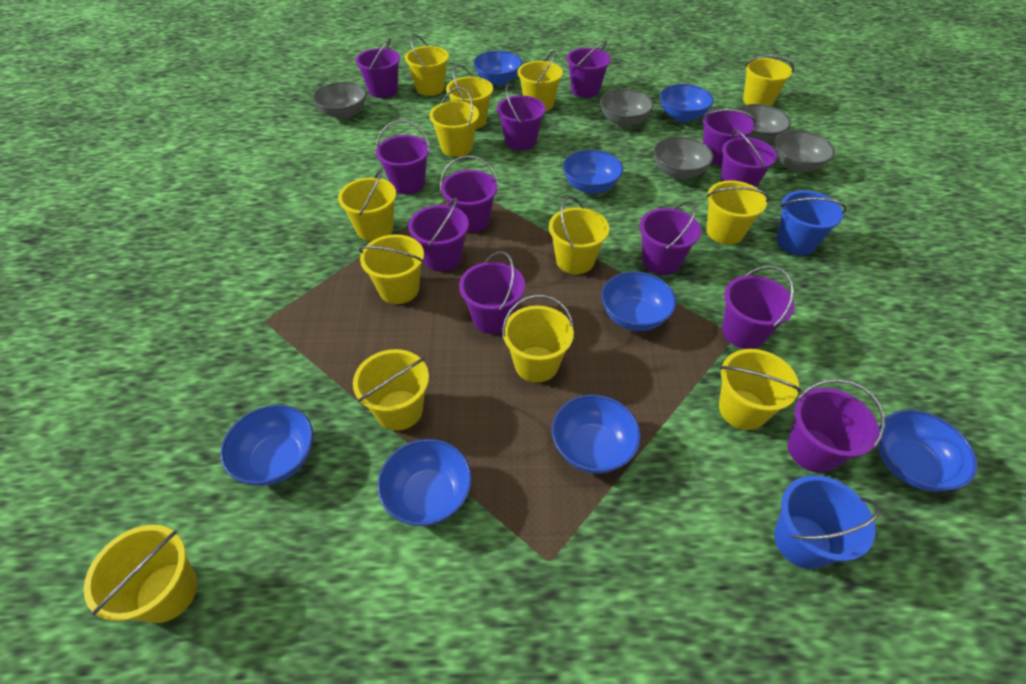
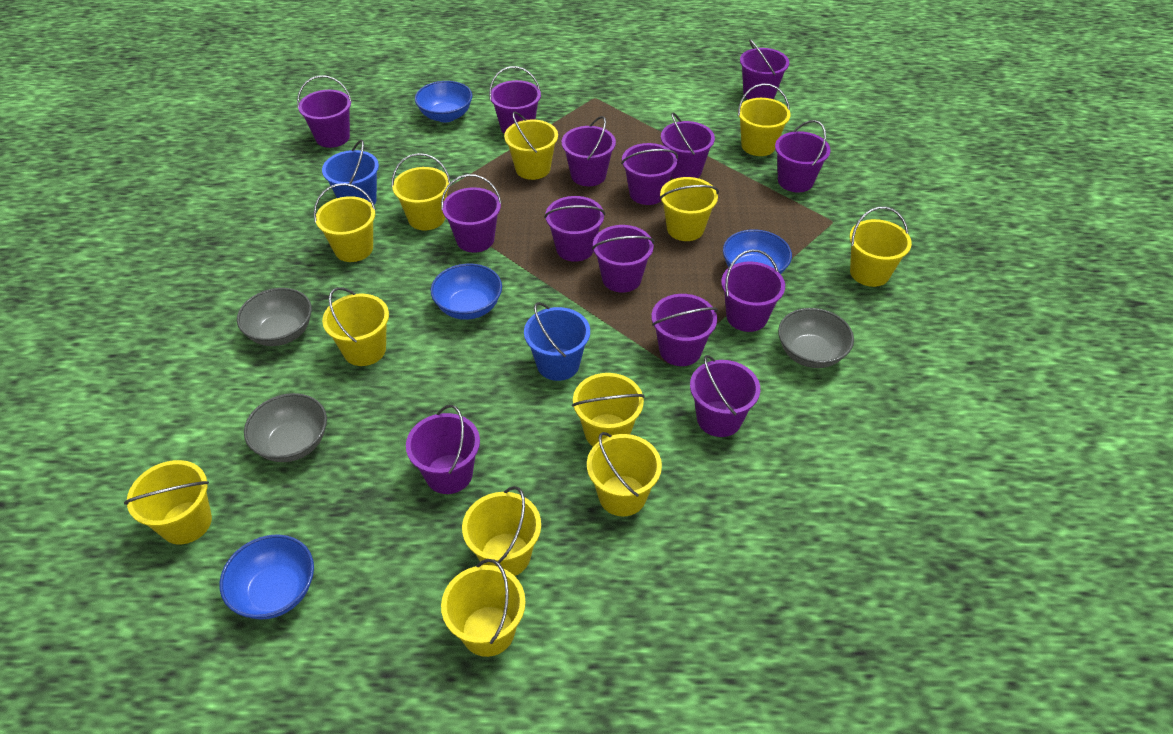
blue bowl: [220,405,313,486] [378,439,472,526] [473,51,522,86] [552,395,641,474] [563,150,623,194] [601,272,676,331] [660,84,714,122] [878,410,978,492] = 8 -> [219,534,314,619] [415,81,473,122] [431,264,502,320] [723,229,792,274] = 4
grey bowl: [313,82,366,120] [600,89,654,127] [654,137,713,179] [737,104,791,142] [774,130,835,173] = 5 -> [237,288,312,346] [244,393,327,462] [778,308,854,368] = 3
purple bucket: [355,38,400,98] [376,120,430,194] [408,198,469,272] [440,155,498,233] [459,251,525,334] [497,84,546,151] [566,40,611,98] [640,201,701,275] [702,109,756,165] [721,129,777,188] [722,265,795,349] [788,379,885,473] = 12 -> [297,75,352,148] [406,405,480,494] [441,174,502,253] [489,66,541,134] [544,196,605,262] [562,116,616,186] [592,225,654,293] [621,143,678,205] [651,294,718,366] [661,112,715,179] [690,355,760,437] [721,249,785,332] [740,39,789,100] [775,120,831,193] = 14
yellow bucket: [84,525,198,623] [338,168,396,241] [353,349,429,431] [359,234,424,304] [405,34,449,96] [429,87,479,157] [446,64,493,129] [502,295,574,383] [517,50,563,111] [549,196,609,274] [706,180,769,245] [719,349,801,430] [743,55,794,106] = 13 -> [124,460,212,545] [314,183,376,262] [322,287,389,366] [392,153,451,230] [441,559,526,657] [462,486,541,576] [504,111,558,180] [572,373,645,446] [587,432,662,516] [660,177,719,241] [738,83,791,156] [850,207,912,287] = 12

